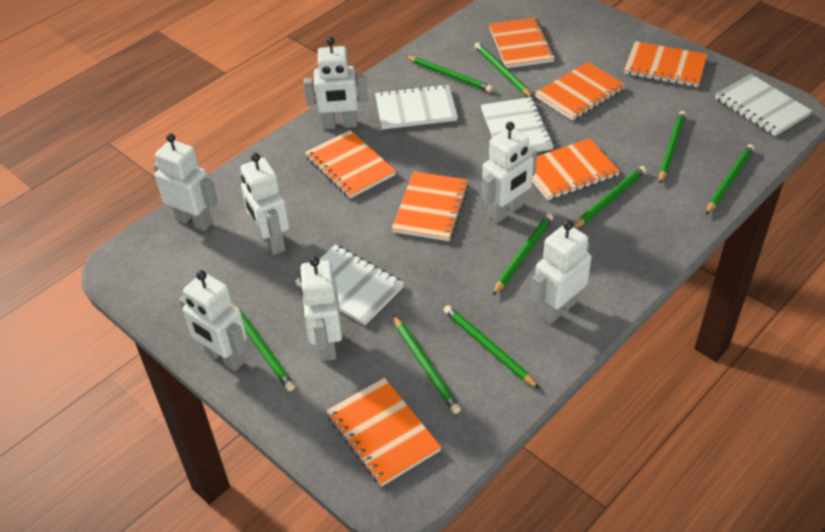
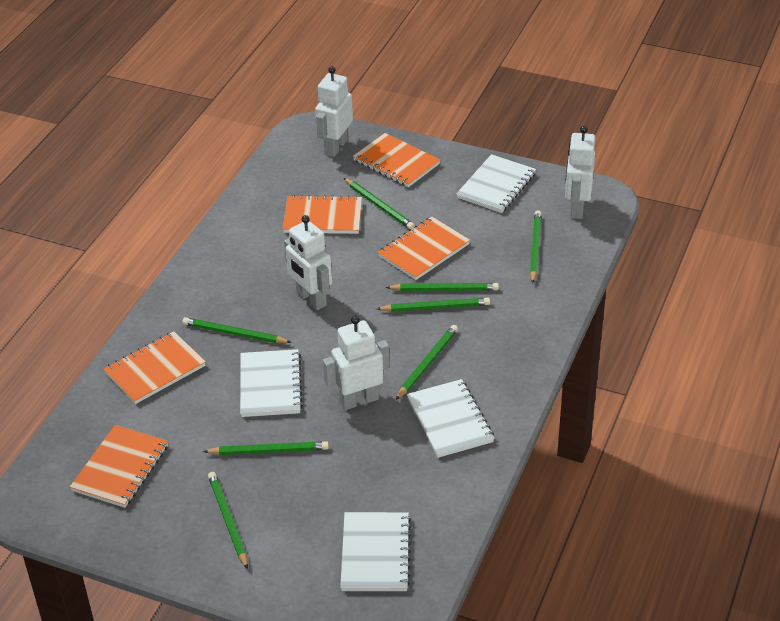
green pencil: [232,303,295,391] [393,315,461,414] [405,56,493,92] [444,305,540,389] [474,42,533,98] [492,214,553,296] [573,166,646,228] [659,111,686,184] [706,144,754,215] = 9 -> [182,317,292,343] [203,441,329,455] [208,472,248,570] [344,178,415,229] [377,298,490,312] [386,283,499,291] [396,325,458,400] [530,210,542,283] = 8
orange notebook: [305,130,396,199] [326,378,441,487] [392,172,469,241] [489,18,555,68] [532,138,620,200] [535,62,625,121] [624,41,708,87] = 7 -> [70,425,168,508] [104,331,206,404] [283,195,362,234] [353,133,440,187] [378,217,470,280] = 5
white robot: [153,133,218,231] [179,270,247,371] [241,153,289,255] [299,256,342,361] [304,37,368,129] [482,122,537,223] [531,220,592,324] = 7 -> [284,215,332,310] [315,66,353,157] [323,316,390,410] [565,126,595,219] = 4

